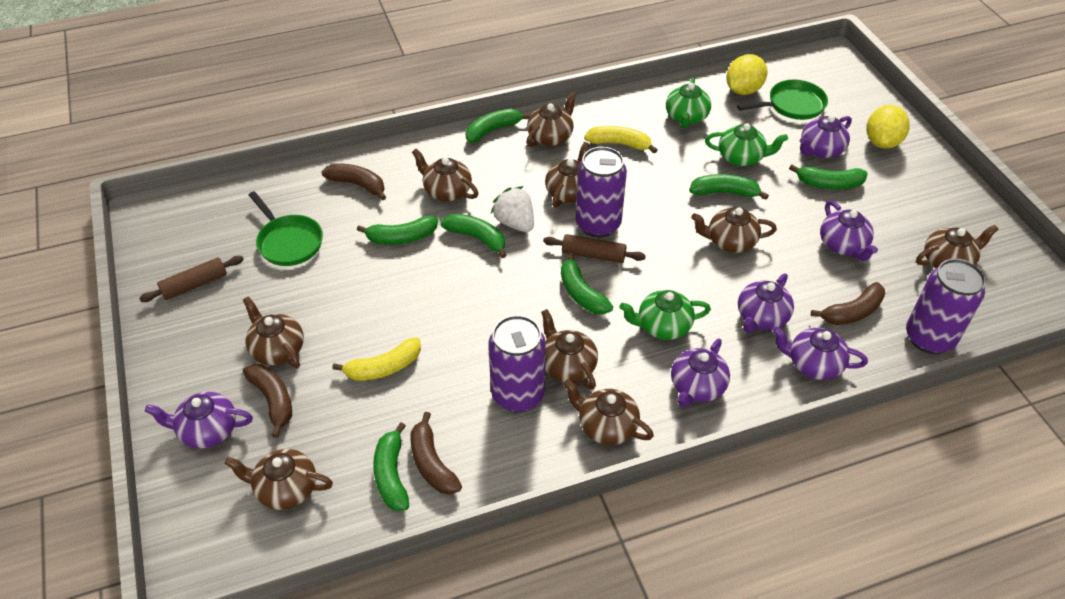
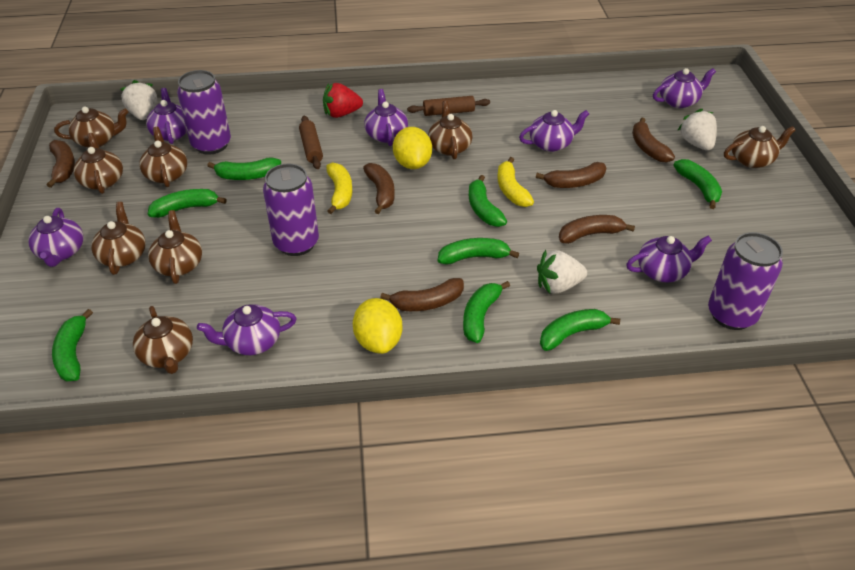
brown banana: [243,364,292,438] [322,163,386,201] [410,412,462,495] [811,282,885,325] = 4 -> [47,140,75,188] [363,163,395,214] [380,278,464,311] [536,162,606,188] [559,215,635,244] [632,118,675,162] = 6
brown teapot: [224,449,333,510] [243,296,304,368] [412,149,478,201] [526,92,577,147] [541,309,598,390] [545,142,589,208] [563,379,654,445] [691,207,777,253] [916,225,999,268] = 9 -> [54,107,128,147] [73,133,123,194] [91,202,146,275] [133,306,193,374] [139,127,187,187] [148,210,202,284] [428,100,472,159] [724,126,795,168] = 8
green banana: [357,216,438,245] [373,422,409,511] [440,214,506,258] [466,109,531,143] [561,252,613,314] [689,174,769,200] [789,165,868,189] = 7 -> [52,309,93,381] [148,189,227,218] [207,158,281,180] [438,238,519,265] [463,281,510,343] [469,175,507,227] [540,309,620,351] [673,159,722,209] = 8
green pan: [249,191,323,266] [737,79,828,120] = 2 -> none = 0
green teapot: [619,290,711,340] [666,78,711,128] [705,123,788,166] = 3 -> none = 0
purple teapot: [145,392,253,449] [671,339,730,408] [738,273,794,333] [772,327,868,380] [800,115,852,158] [820,201,878,261] = 6 -> [28,208,83,267] [146,88,187,144] [197,304,297,355] [364,89,408,146] [519,110,589,152] [626,236,712,283] [653,68,716,108] = 7
red strawberry: none = 0 -> [323,83,363,118] = 1
white strawberry: [491,186,534,232] = 1 -> [121,80,157,120] [537,250,587,293] [678,109,717,151] = 3

